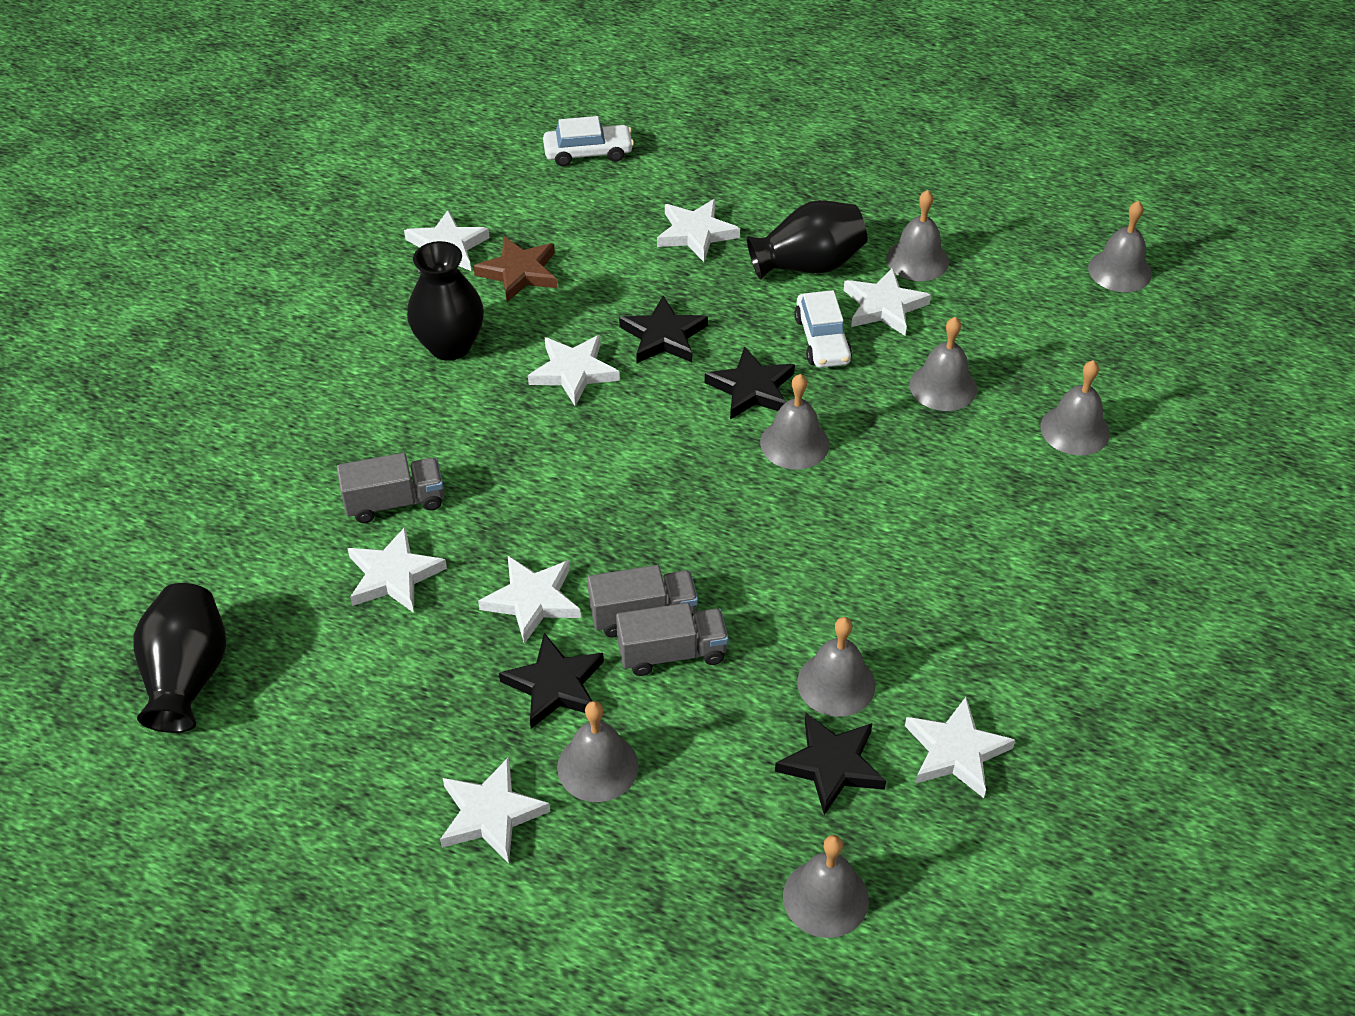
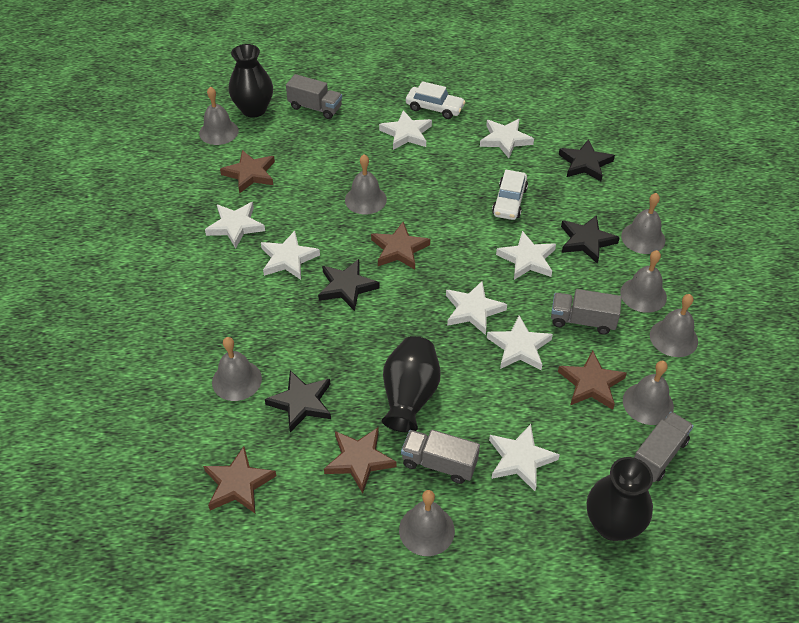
brown star: [473,236,557,302] = 1 -> [203,447,276,513] [220,150,275,193] [324,428,396,493] [371,222,430,270] [558,350,627,410] = 5
grey truck: [337,453,444,523] [588,565,698,638] [616,603,729,676] = 3 -> [286,74,342,119] [401,430,480,484] [551,289,622,335] [634,412,694,482] = 4

